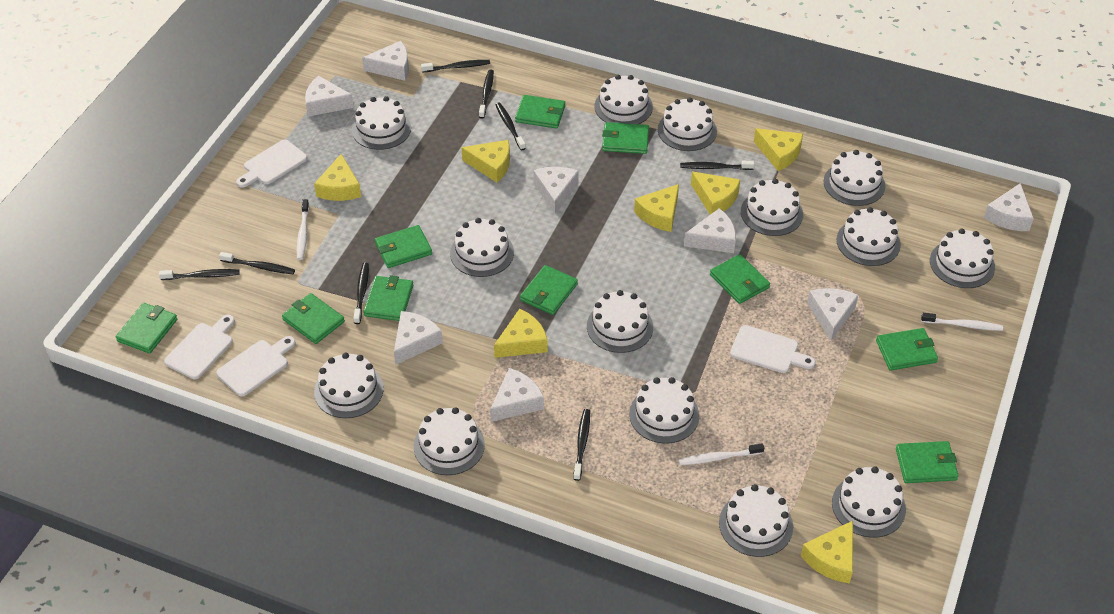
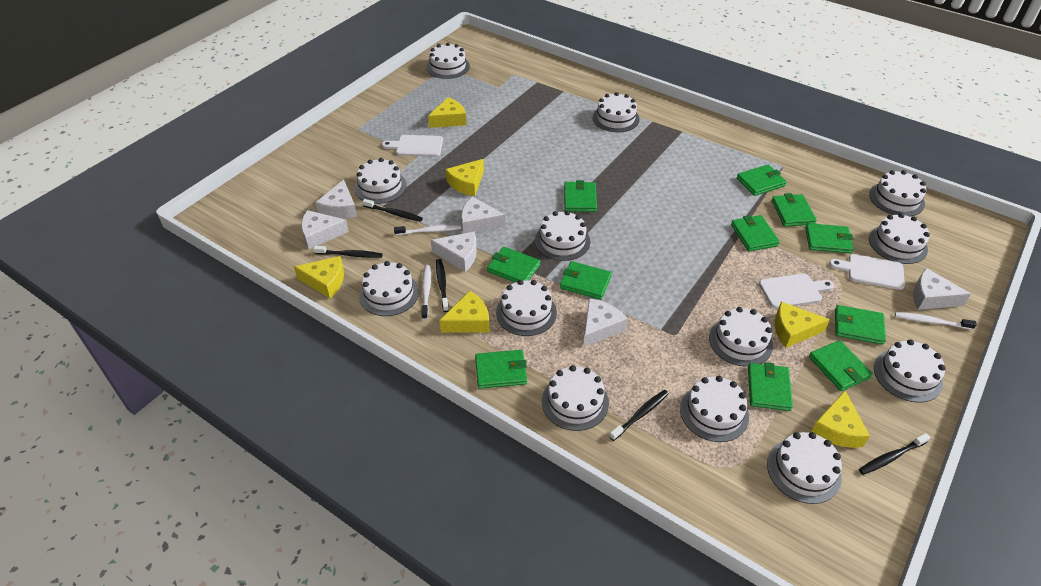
black toothbrush: [159,269,240,280] [219,252,295,274] [353,263,369,324] [421,60,490,72] [479,70,494,119] [495,102,526,150] [573,409,590,481] [680,161,754,170] = 8 -> [313,246,383,258] [362,199,423,222] [436,259,449,312] [609,390,669,441] [859,433,931,475] = 5
green wallet: [116,303,177,354] [282,293,345,344] [363,275,413,321] [375,225,432,268] [515,95,565,129] [520,265,578,315] [602,122,649,154] [710,254,770,304] [876,328,938,371] [896,441,959,483] = 10 -> [475,350,527,389] [487,247,540,282] [560,261,612,300] [564,180,597,212] [731,215,780,252] [736,164,787,196] [748,362,793,411] [771,193,817,227] [805,223,854,254] [809,340,873,391] [835,305,886,345] = 11
white cake: [314,353,384,418] [352,96,411,150] [414,407,485,475] [450,218,514,277] [587,290,653,353] [594,75,653,124] [629,377,699,444] [658,97,717,151] [719,484,793,557] [741,179,803,236] [823,150,885,206] [832,466,906,538] [837,207,901,266] [930,228,995,288] = 14 -> [354,158,407,204] [359,261,419,316] [426,43,470,79] [496,280,557,336] [535,211,590,261] [542,365,609,431] [593,92,639,132] [680,376,749,442] [709,307,773,367] [767,432,842,504] [869,170,926,217] [869,213,930,264] [874,339,946,403] = 13
white cheese: [305,75,354,117] [362,41,409,81] [394,311,443,365] [490,368,544,422] [533,167,579,214] [684,208,736,253] [807,288,858,341] [984,183,1034,231] = 8 -> [301,210,349,249] [315,179,357,219] [431,231,477,272] [461,197,505,234] [583,298,628,347] [913,268,971,310] = 6
white cutting board: [164,315,235,379] [216,336,296,396] [236,140,307,188] [730,325,816,373] = 4 -> [382,135,443,157] [759,273,834,309] [829,254,905,290] = 3
yellow cheese: [314,154,361,201] [461,140,510,183] [494,309,548,358] [634,184,679,232] [691,171,740,214] [754,128,803,171] [801,521,853,583] = 7 -> [294,256,344,299] [428,97,466,128] [439,291,490,333] [446,159,484,196] [775,302,830,348] [811,391,870,448] = 6

